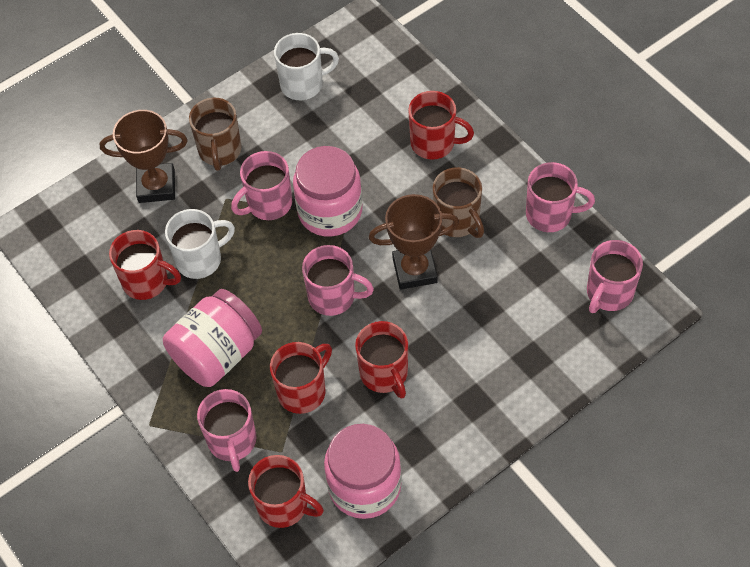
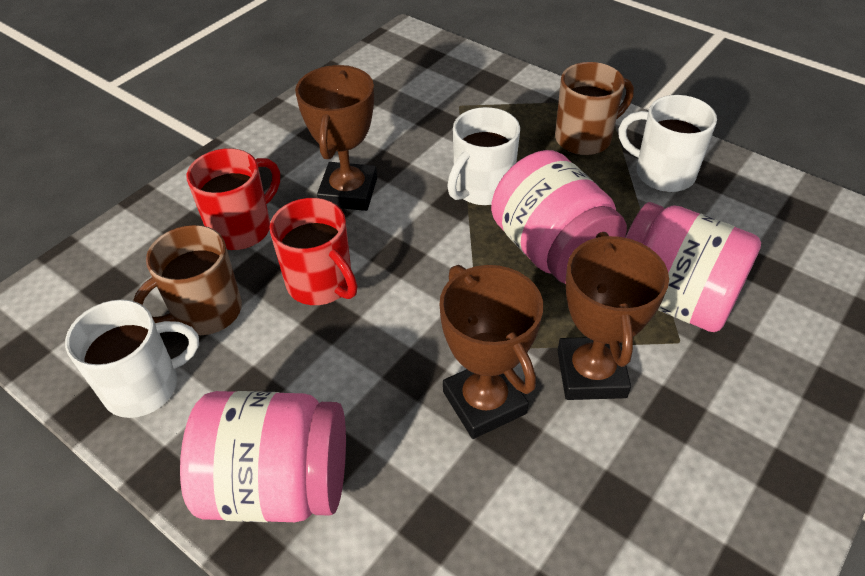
brown trophy: [100,110,188,203] [369,194,459,290] = 2 -> [295,65,377,211] [439,265,543,439] [557,232,669,400] = 3
pink mug: [197,389,257,472] [231,151,292,220] [302,245,374,316] [526,162,595,232] [587,240,643,313] = 5 -> none = 0
red mug: [109,230,181,300] [248,455,324,528] [270,342,332,414] [355,321,408,399] [408,91,474,160] = 5 -> [186,148,280,250] [270,198,357,305] = 2
white mug: [165,209,235,279] [274,33,339,100] = 2 -> [65,300,199,418] [447,107,520,205] [618,95,717,192] = 3

